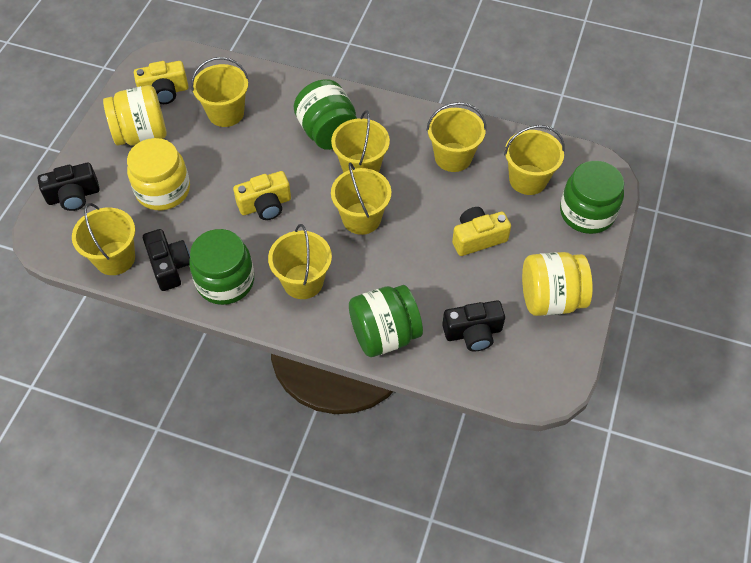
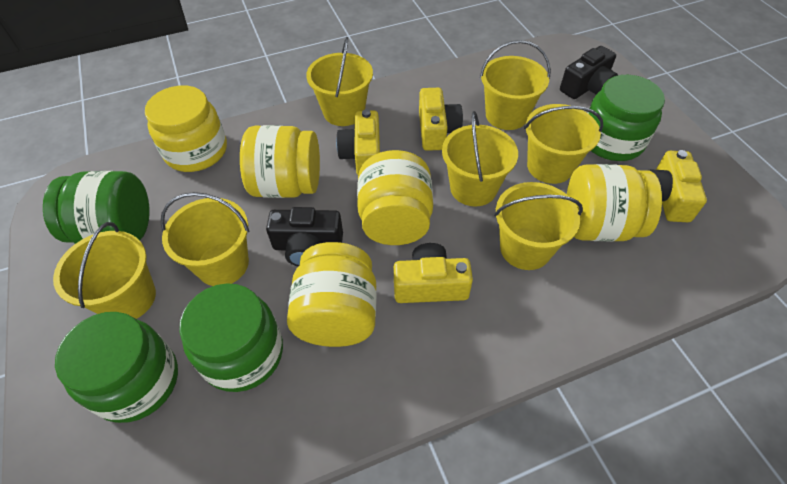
black camera: [38,163,100,211] [143,229,190,291] [442,300,505,351] = 3 -> [266,207,343,267] [560,46,618,99] = 2
yellow camera: [134,61,189,104] [233,171,291,220] [452,207,511,256] = 3 -> [336,109,380,175] [394,243,473,303] [419,88,463,151] [647,150,707,222] = 4
yellow jar: [103,85,167,146] [127,138,190,210] [522,252,593,316] = 3 -> [145,85,227,172] [240,125,320,198] [287,242,377,347] [357,150,433,245] [567,164,662,242] = 5

